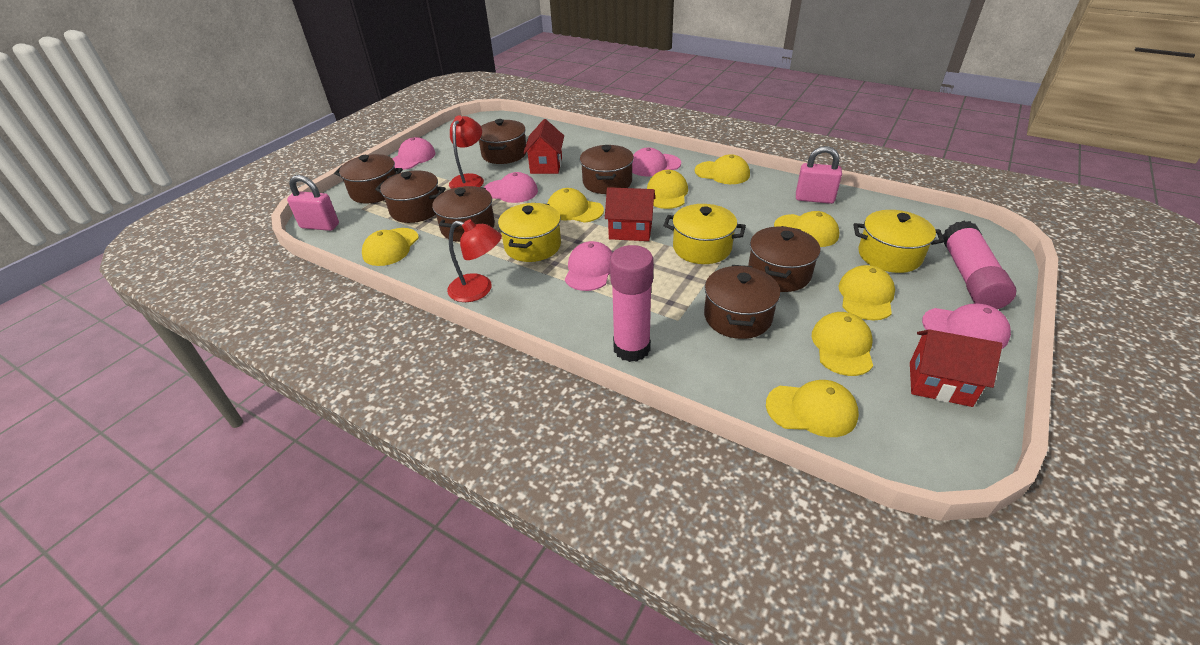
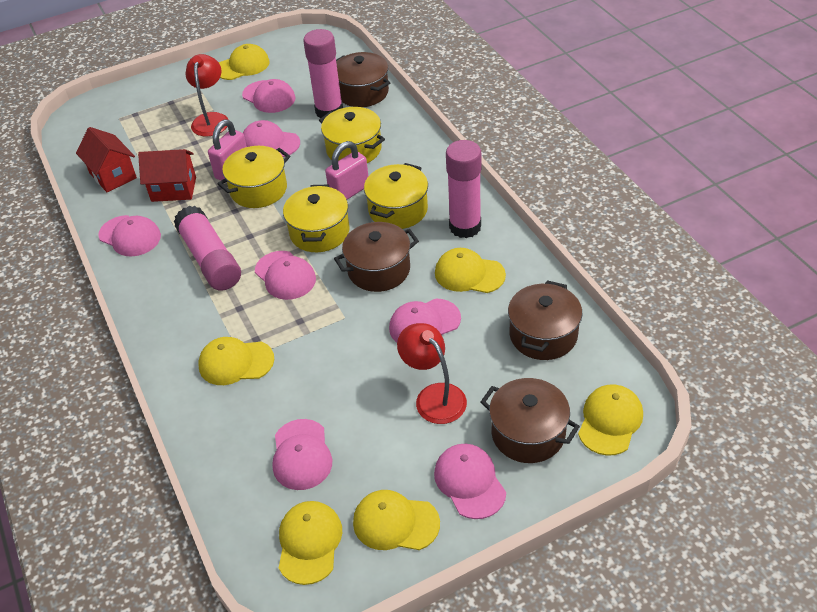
brown pot: [334,154,403,203] [375,170,446,223] [432,186,495,242] [479,119,526,164] [580,145,634,194] [704,265,780,339] [748,226,820,292] = 7 -> [334,222,419,292] [336,52,390,107] [481,378,580,463] [508,280,582,360] = 4
pink cap: [392,137,435,170] [484,172,538,203] [565,241,613,291] [632,148,681,176] [922,303,1011,349] = 5 -> [98,215,161,256] [242,79,296,113] [243,120,300,157] [255,251,316,300] [272,419,332,490] [389,298,461,343] [434,444,506,519] = 7
pink glue stick: [610,245,654,362] [942,220,1017,309] = 2 -> [174,206,241,290] [303,29,343,118] [446,140,482,238] = 3
red house: [523,119,564,174] [605,187,655,241] [910,329,1002,407] = 3 -> [76,127,137,192] [138,149,196,202] = 2
yellow cap: [362,228,419,266] [547,188,604,223] [647,170,688,209] [695,154,750,184] [766,380,859,437] [774,211,840,247] [812,312,873,376] [839,265,895,320] = 8 -> [198,337,274,385] [219,44,269,80] [279,501,342,585] [353,490,440,550] [435,248,506,293] [578,385,643,456] = 6
yellow pot: [498,203,561,262] [663,204,746,264] [853,210,944,273] = 3 -> [217,146,290,208] [283,184,349,252] [319,107,385,163] [364,163,428,229] = 4

